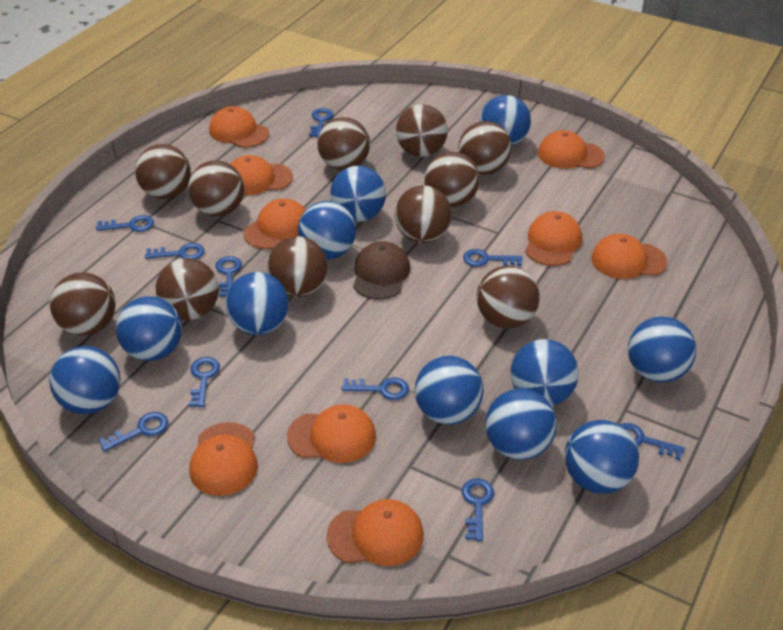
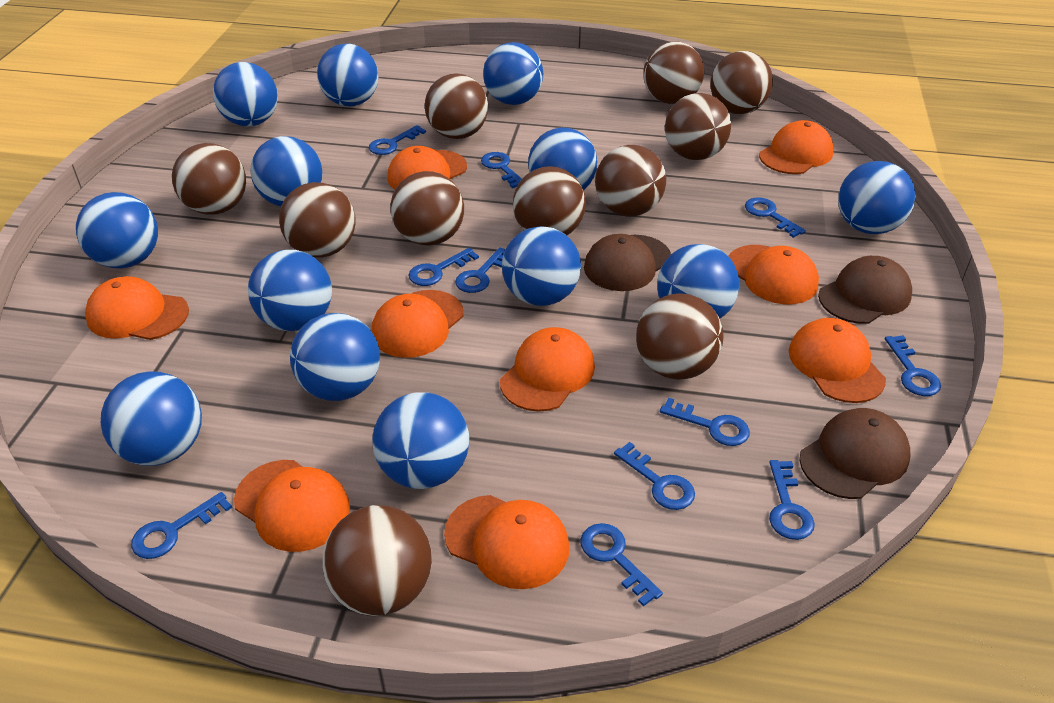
blue ball: [49,346,121,414] [116,296,182,361] [225,272,289,335] [298,201,356,259] [330,166,386,222] [415,356,484,425] [480,95,531,146] [485,389,557,460] [510,339,579,406] [565,420,639,493] [628,316,696,383] = 11 -> [76,192,158,269] [101,371,202,466] [213,62,278,127] [248,250,332,331] [250,136,323,206] [290,313,380,401] [317,44,378,106] [372,392,469,489] [483,42,543,105] [502,226,581,306] [528,127,597,190] [657,244,739,319] [838,161,915,234] = 13
blue key: [96,215,154,232] [98,412,168,452] [145,243,205,259] [188,357,220,407] [216,256,242,297] [309,108,333,137] [341,377,409,400] [462,478,494,541] [463,249,523,267] [619,423,685,460] = 10 -> [131,492,232,559] [369,125,426,155] [408,248,479,286] [455,248,505,293] [481,152,522,188] [580,523,663,607] [614,442,695,510] [660,398,750,446] [745,197,806,238] [769,460,815,540] [885,335,941,396] = 11
brown cap: [353,241,410,300] = 1 -> [584,234,671,291] [799,408,911,499] [818,256,912,324] = 3

